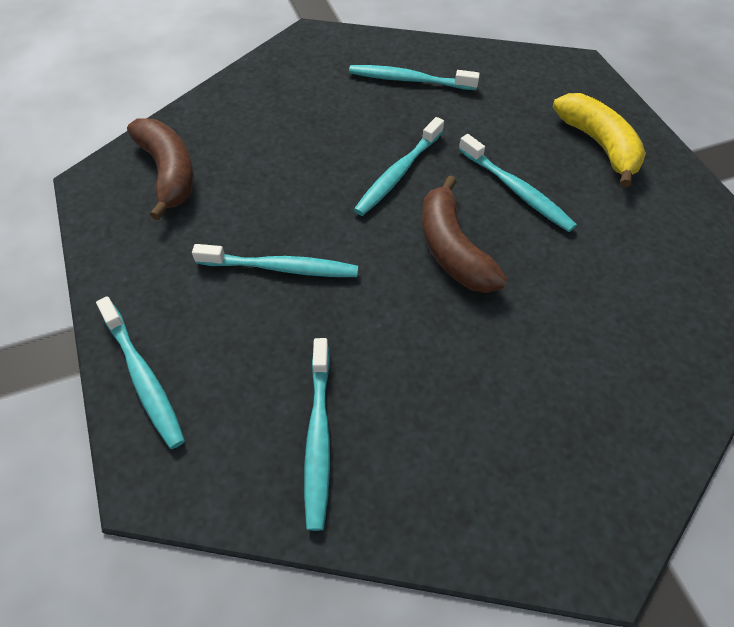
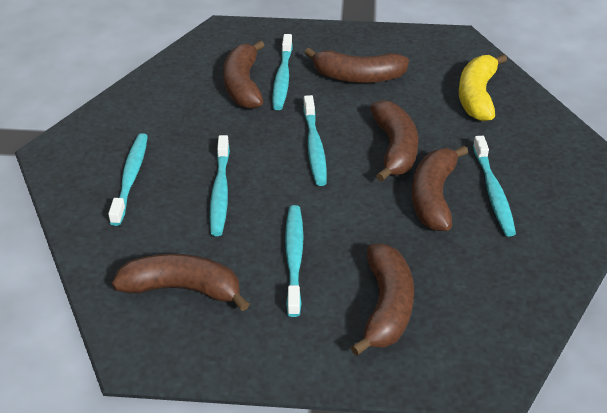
brown banana: [127,118,194,220] [422,175,507,293] = 2 -> [112,254,249,311] [223,41,265,109] [305,48,409,83] [351,244,414,356] [370,100,418,182] [412,146,468,231] = 6

